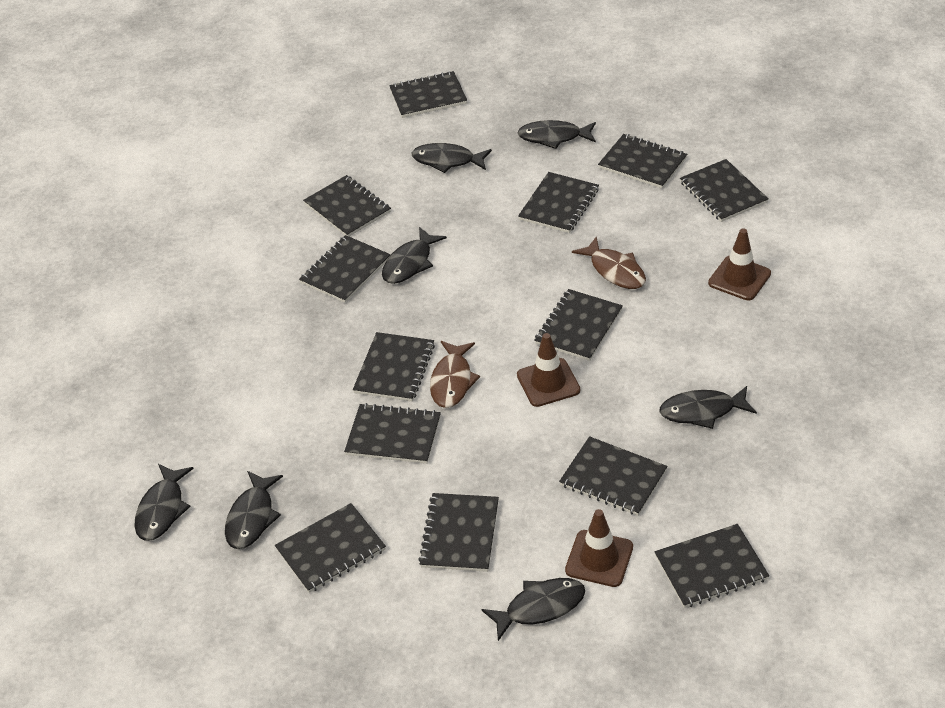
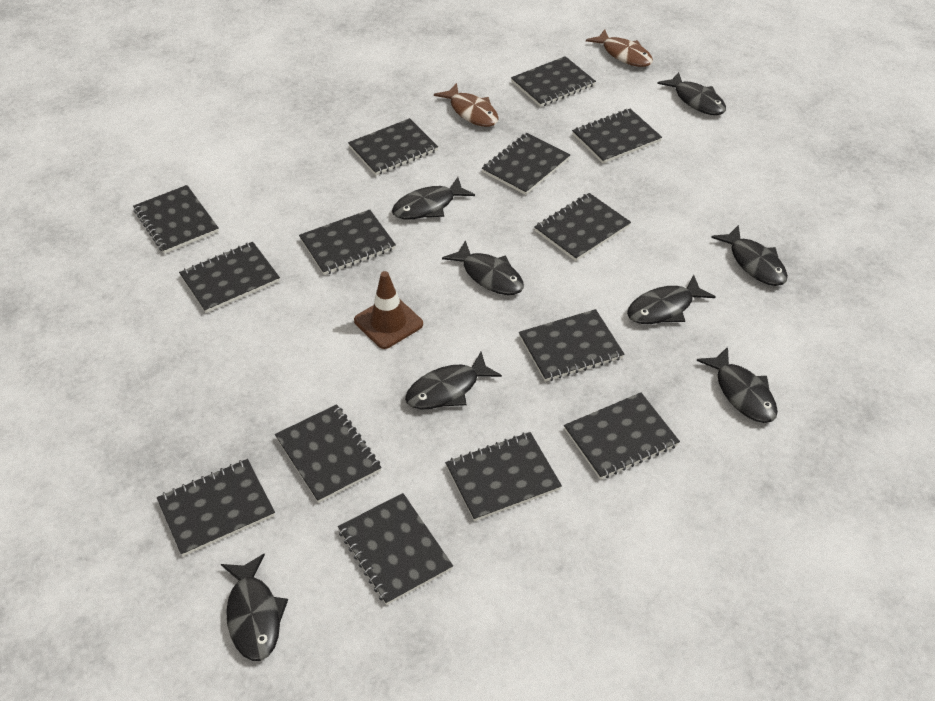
black fish: [134,464,194,541] [225,471,283,549] [382,227,447,284] [412,143,492,173] [481,578,585,641] [517,120,596,149] [659,386,757,429] = 7 -> [221,554,288,661] [392,177,475,220] [405,352,502,410] [442,240,524,295] [627,275,716,324] [657,72,726,115] [696,347,778,423] [711,225,788,286] = 8
black notebook: [275,503,386,593] [299,235,391,303] [303,175,391,237] [344,403,441,464] [353,332,435,401] [389,71,467,118] [418,493,499,572] [518,172,599,233] [534,289,623,361] [559,436,667,516] [598,134,687,189] [655,524,769,608] [680,159,769,222] = 13 -> [133,185,219,254] [157,459,275,556] [179,242,280,313] [275,404,382,503] [299,210,396,275] [338,493,453,605] [348,118,438,175] [445,432,562,521] [482,133,570,195] [511,56,596,107] [519,309,624,382] [534,193,631,261] [564,393,680,480] [572,109,662,163] = 14
brown traffic cone: [517,333,580,407] [565,509,633,587] [708,228,771,301] = 3 -> [354,271,423,349] = 1

